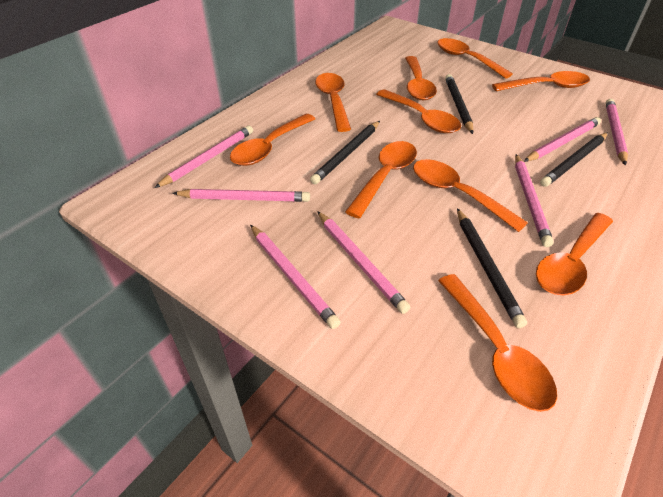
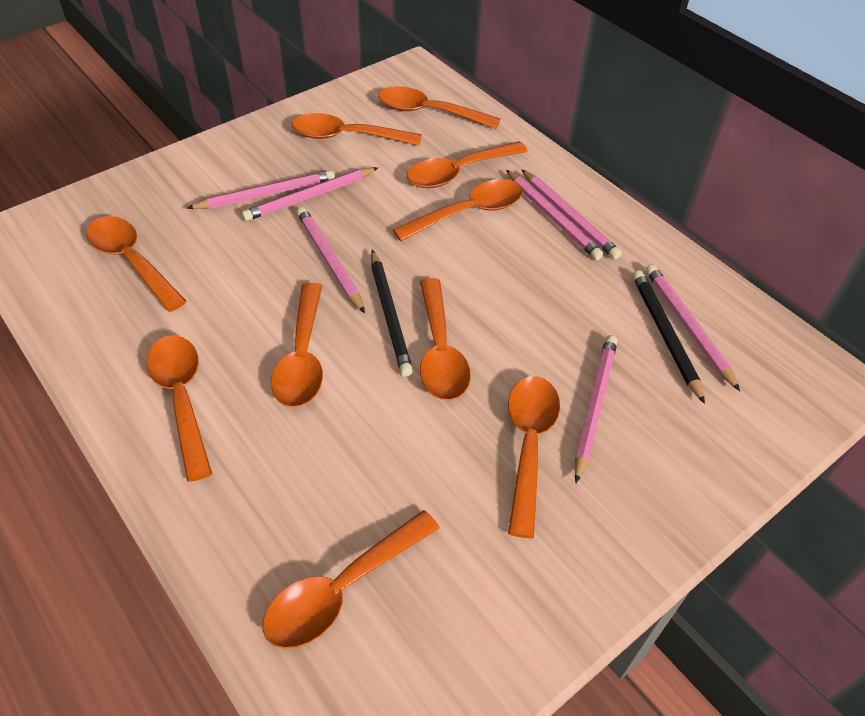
black pencil: [310,121,380,184] [445,74,473,134] [457,208,527,328] [540,133,608,187] = 4 -> [371,250,413,377] [632,270,705,404] = 2

